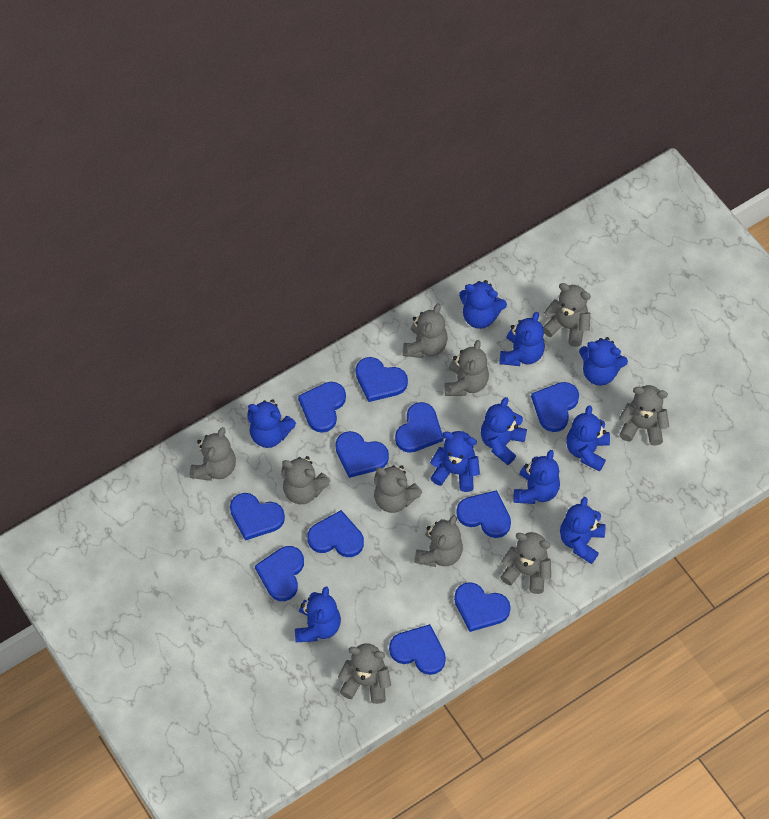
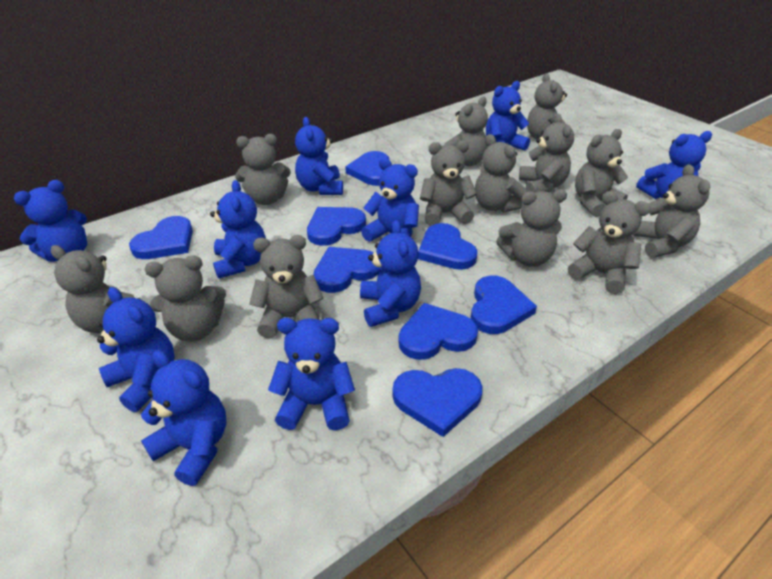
blue heart: [230,493,285,541] [255,546,304,601] [298,382,346,433] [307,510,364,557] [335,431,389,478] [356,357,408,402] [389,624,446,675] [395,402,443,453] [454,582,511,632] [456,490,511,538] [531,382,579,432] = 11 -> [129,216,193,259] [307,207,366,246] [313,247,377,293] [345,151,389,186] [392,368,482,437] [398,303,478,360] [418,223,478,270] [471,275,537,334] = 8
grey teddy bear: [190,427,236,481] [281,456,331,504] [338,643,391,704] [374,465,422,513] [402,304,448,358] [414,515,463,567] [445,340,489,396] [500,532,551,594] [543,283,591,347] [619,385,669,446] = 10 -> [51,245,143,333] [145,255,226,342] [235,134,291,205] [249,235,324,339] [420,141,477,226] [444,97,488,166] [475,134,526,213] [496,189,567,267] [519,114,574,192] [527,73,567,139] [568,191,651,294] [575,129,628,217] [632,164,710,258] = 13

